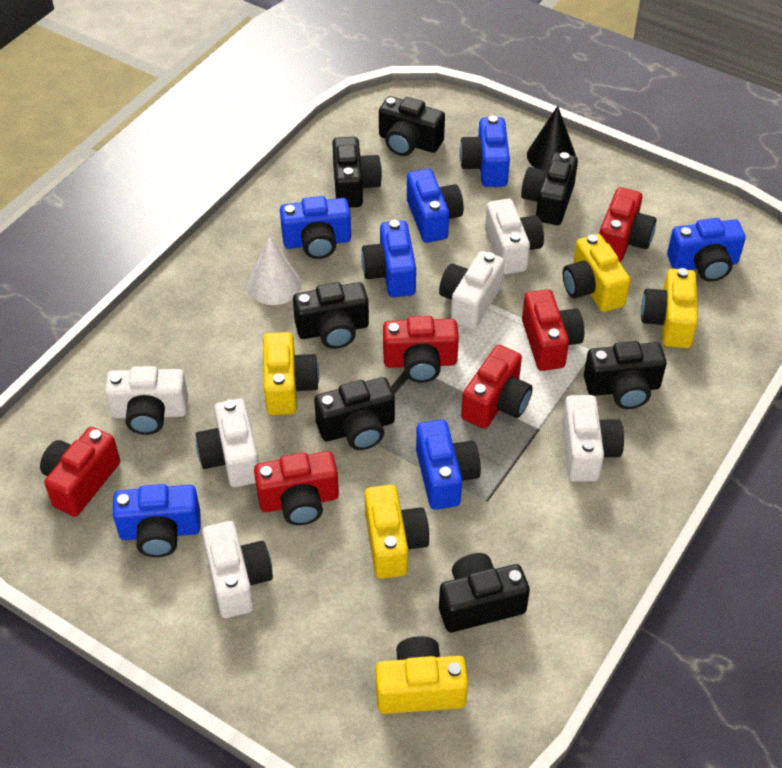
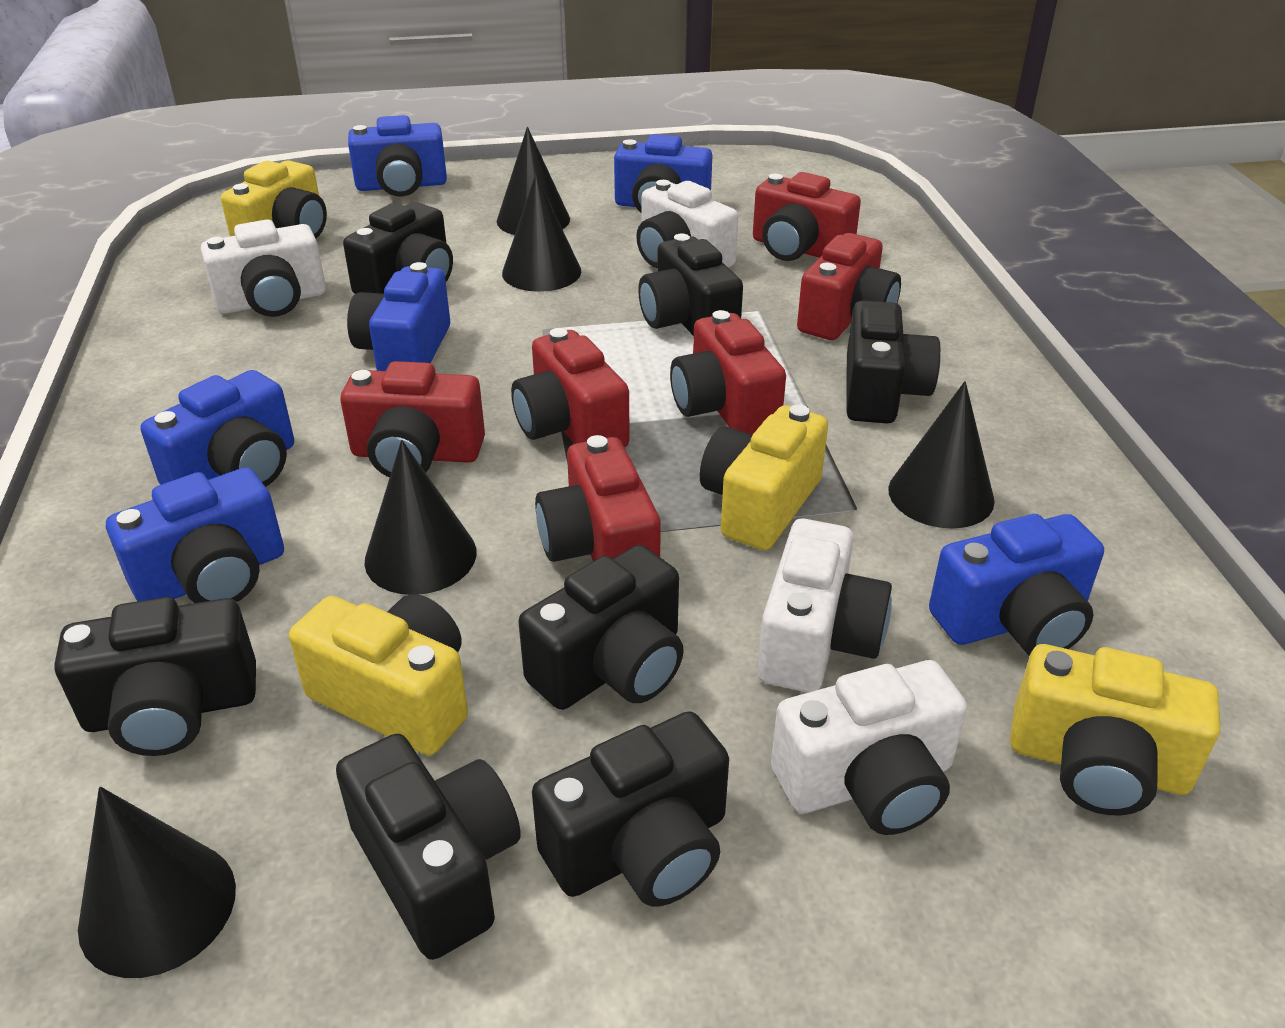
black cone: [527,106,576,170] = 1 -> [78,786,236,978] [364,440,477,595] [497,127,570,235] [502,174,581,292] [888,381,995,529] = 5
blue camera: [113,484,200,557] [280,196,351,259] [361,220,416,297] [407,169,464,243] [416,420,481,510] [460,116,510,187] [667,218,746,282] = 7 -> [106,467,284,603] [141,370,294,487] [347,262,450,371] [348,115,447,196] [614,134,712,213] [929,514,1104,656] = 6
white camera: [105,366,188,435] [196,399,259,487] [202,521,273,618] [439,251,504,330] [485,199,544,274] [562,395,624,482] = 6 -> [201,220,326,317] [636,180,739,268] [757,519,892,693] [771,660,967,835] = 4
white cone: [248,235,301,305] = 1 -> none = 0
yellow camera: [263,332,319,415] [365,485,429,579] [376,636,468,714] [563,234,630,312] [641,268,698,348] = 5 -> [221,160,327,238] [289,594,468,755] [700,405,828,550] [1010,644,1220,815] = 4

